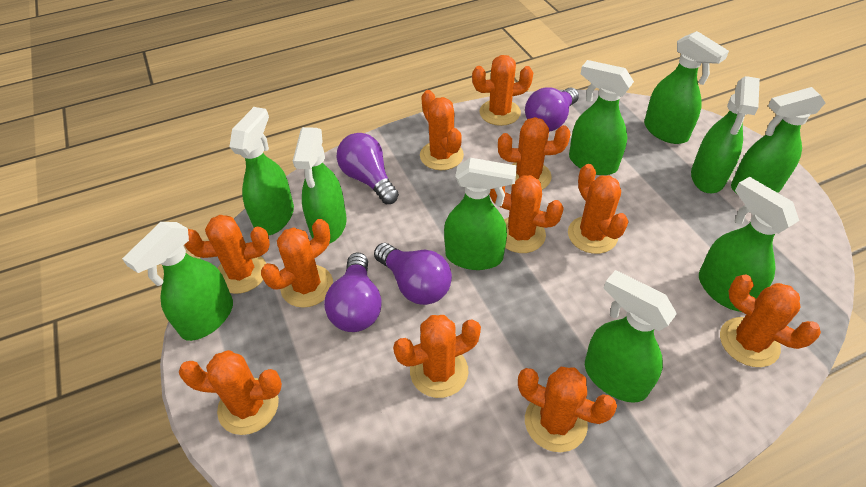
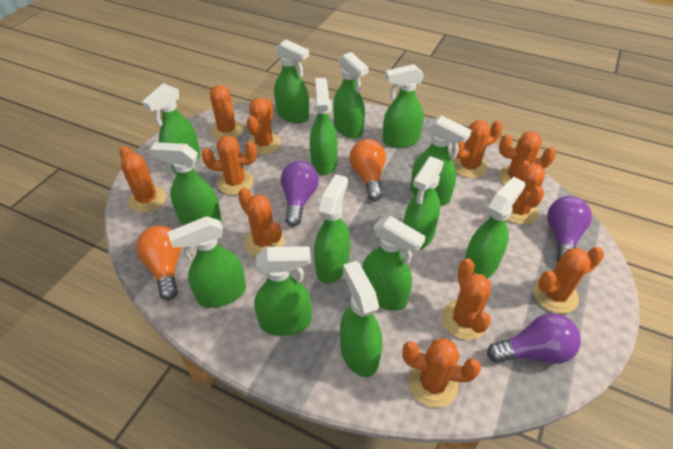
green spray bottle: [122,222,233,341] [230,107,294,235] [293,127,347,244] [444,158,517,270] [569,60,634,175] [585,270,677,403] [644,31,729,144] [691,76,760,193] [699,177,799,312] [731,87,825,195] = 10 -> [142,83,201,172] [150,142,222,225] [167,216,246,308] [254,246,312,336] [274,39,309,123] [310,78,338,175] [314,174,350,283] [333,52,369,139] [340,261,382,377] [362,216,426,311] [383,64,424,148] [403,156,444,251] [410,116,472,206] [465,177,525,278] = 14
orange light bulb: none = 0 -> [136,225,181,300] [349,139,386,201] = 2
purple light bulb: [324,253,382,332] [336,133,399,204] [374,243,452,305] [525,87,579,132] = 4 -> [281,161,319,226] [487,313,581,364] [547,196,592,262] = 3

